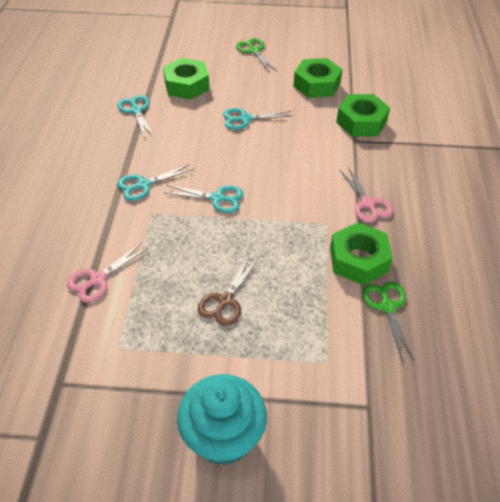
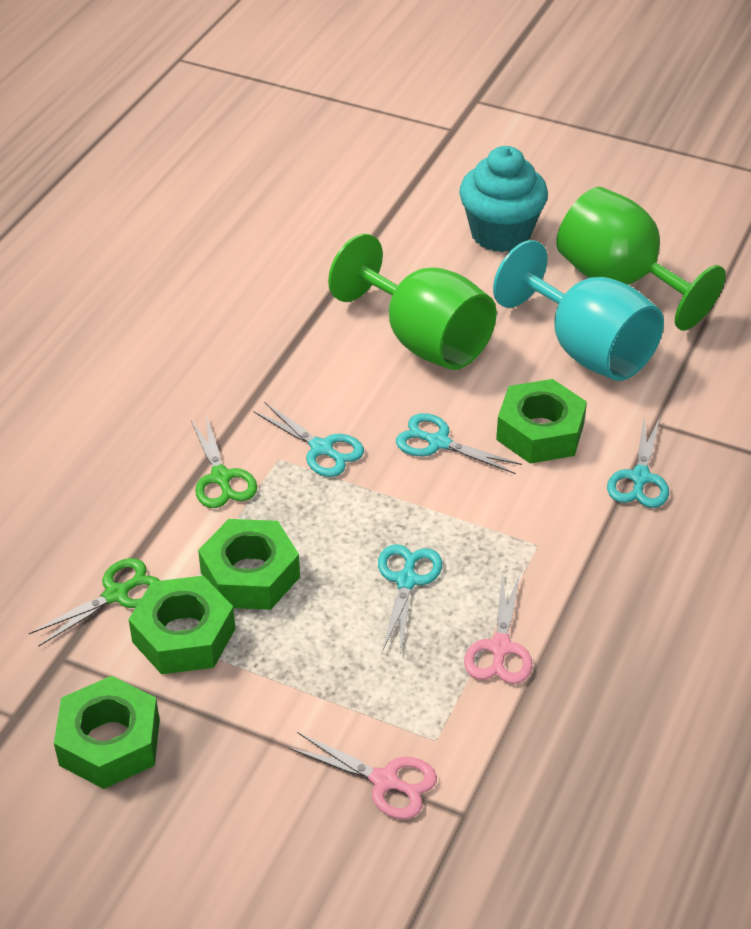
brown scissors: [198,255,259,326] = 1 -> none = 0
green goblet: none = 0 -> [328,234,496,370] [556,187,726,331] = 2
turquoise goblet: none = 0 -> [493,240,664,381] = 1

